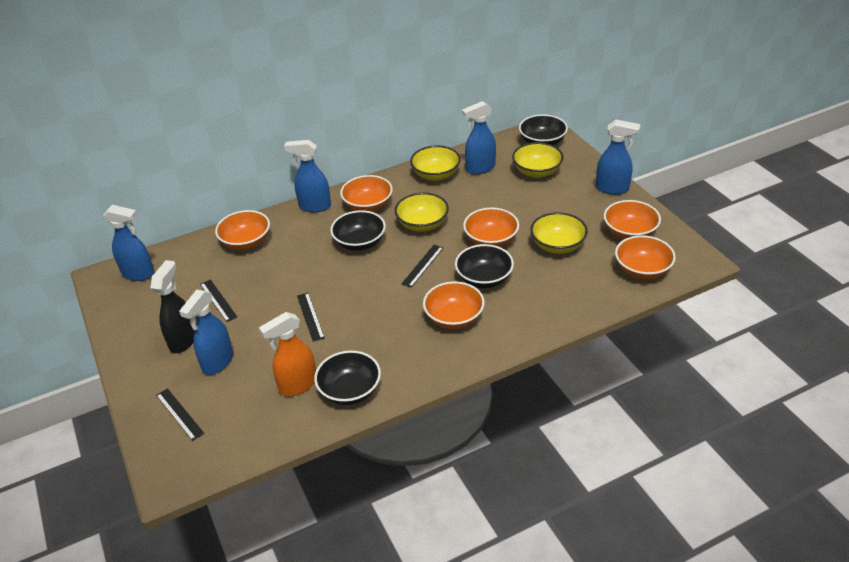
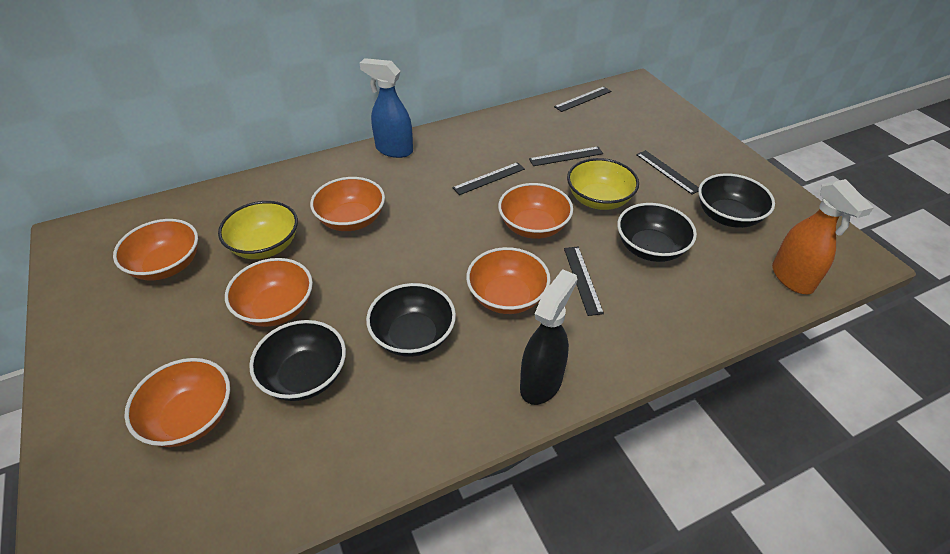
black ruler: [156,388,204,441] [200,279,237,322] [297,293,325,342] [401,245,443,287] = 4 -> [452,162,525,195] [529,147,603,166] [554,86,611,112] [564,247,604,316] [636,150,699,195] = 5
blue spray bottle: [103,205,154,281] [179,290,233,375] [284,140,331,212] [462,101,496,175] [596,119,640,195] = 5 -> [360,58,413,158] = 1
yellow bowl: [395,193,449,232] [410,145,461,181] [512,142,563,178] [530,212,588,254] = 4 -> [218,201,298,259] [567,158,639,210] = 2

